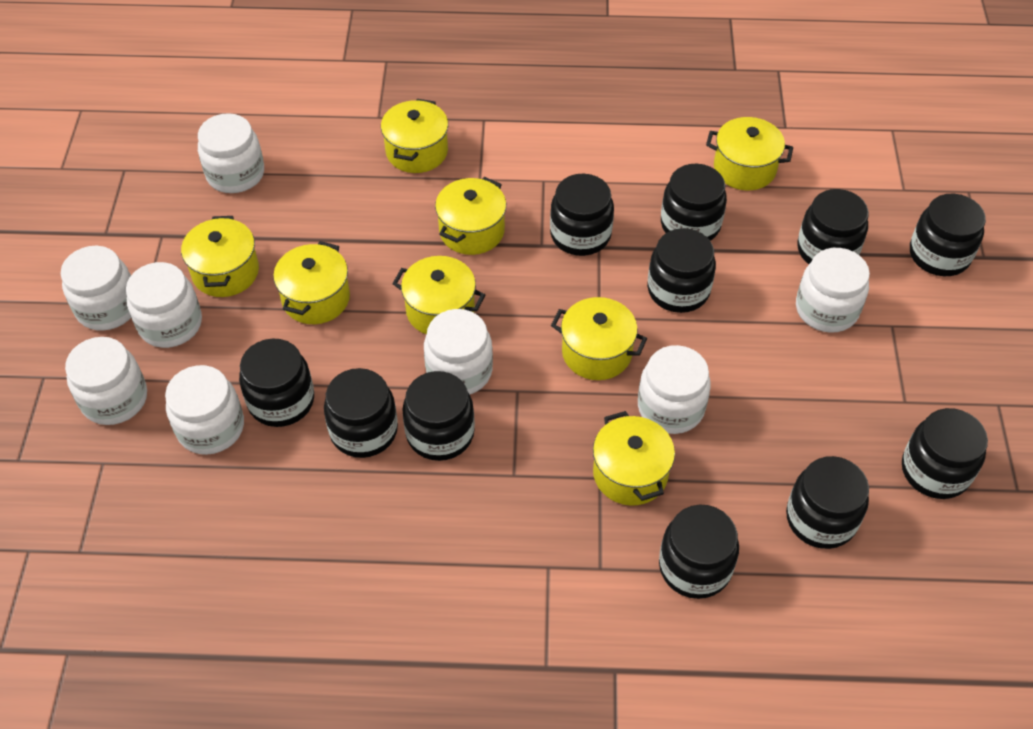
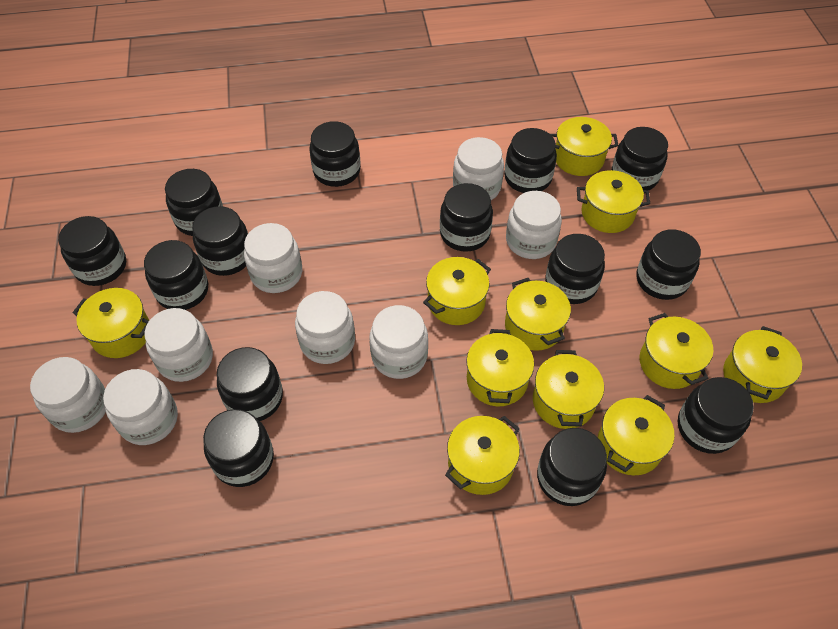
black jar: [239,338,314,427] [324,368,398,458] [403,371,475,461] [550,174,614,256] [647,228,716,313] [659,504,739,599] [661,164,727,241] [786,456,869,549] [797,189,869,264] [902,408,988,499] [910,193,986,276] = 11 -> [58,216,126,286] [144,240,208,310] [165,169,223,236] [192,206,248,276] [203,409,274,487] [217,347,283,421] [309,121,361,187] [440,183,493,252] [504,128,557,193] [537,428,607,506] [545,234,605,304] [612,127,668,191] [637,229,701,300] [678,377,754,454] = 14
yellow pot: [181,216,259,297] [273,241,350,324] [381,99,448,173] [392,256,485,334] [435,177,506,255] [551,297,647,380] [593,411,675,506] [706,117,793,190] = 8 -> [73,288,149,358] [423,257,491,325] [445,416,520,495] [466,329,534,406] [505,278,571,351] [533,350,604,429] [550,117,619,176] [577,170,650,233] [598,395,674,475] [639,313,713,389] [723,326,802,403] = 11

